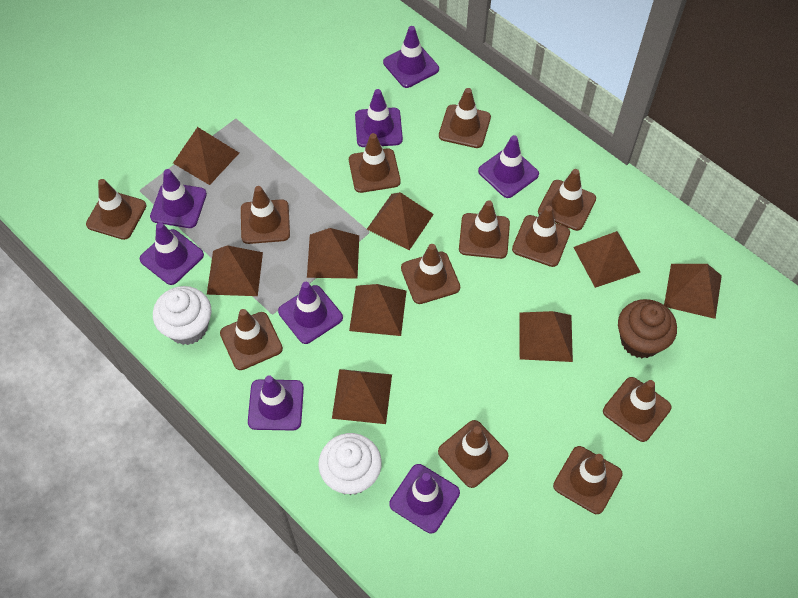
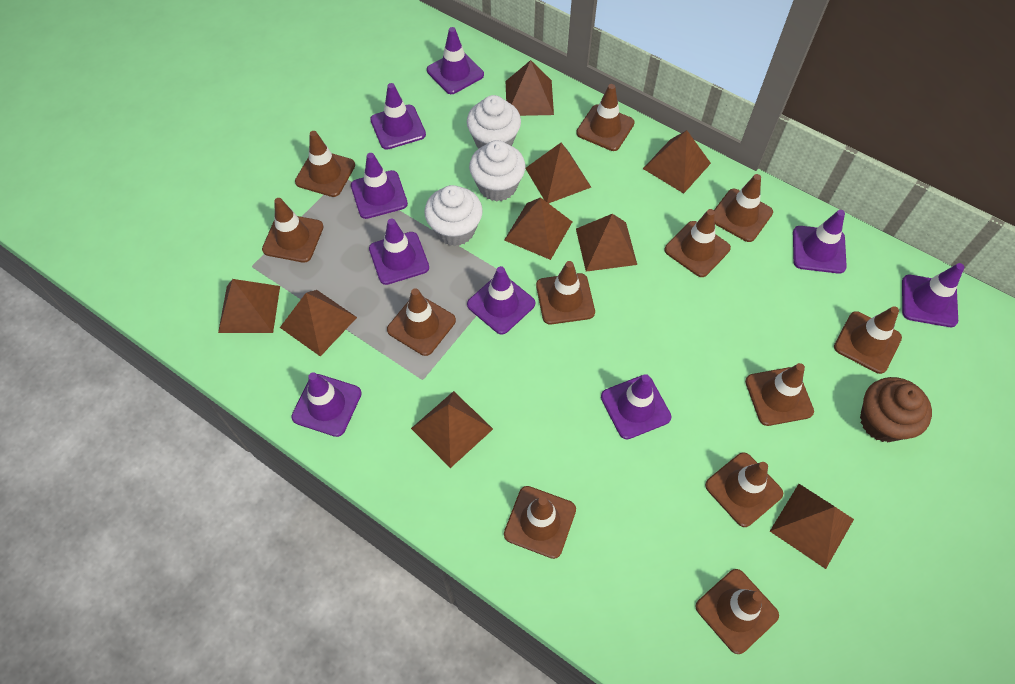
purple traffic cone: [140,222,204,285] [150,169,207,228] [248,376,304,430] [278,282,343,344] [355,89,403,147] [383,26,439,88] [389,464,460,533] [478,135,539,198] = 8 -> [291,372,362,437] [351,153,408,219] [369,219,429,285] [370,83,426,150] [427,27,484,94] [467,266,535,335] [601,374,671,439] [793,210,847,274] [902,263,964,327] = 9
white cupcake: [153,286,211,345] [318,433,382,495] = 2 -> [424,185,483,246] [467,95,521,148] [469,140,526,202] = 3

